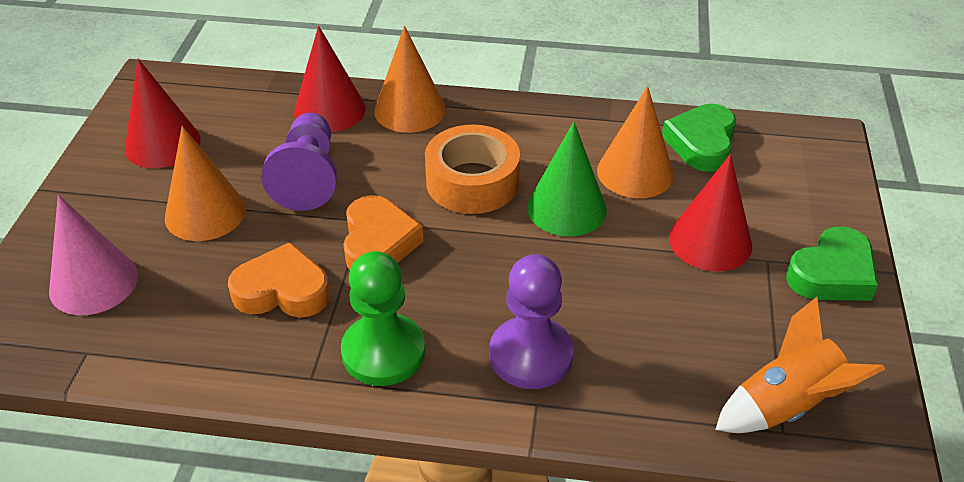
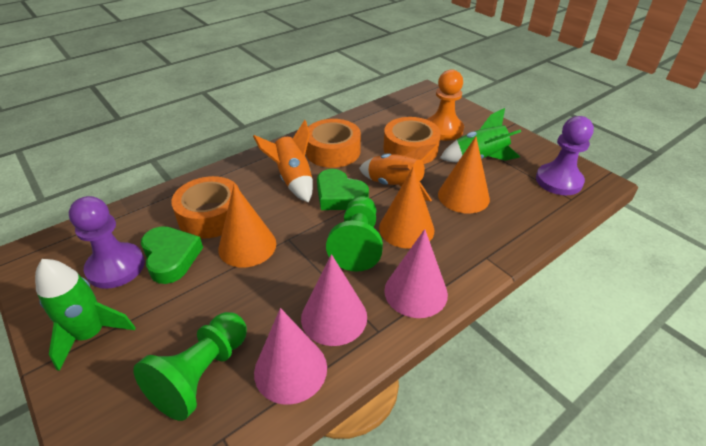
green cone: [527,122,607,237] = 1 -> none = 0
green pawn: [341,251,425,386] = 1 -> [133,312,247,421] [326,196,383,272] = 2
green rocket: none = 0 -> [35,259,136,371] [440,108,521,162] = 2
orange heart: [228,242,330,318] [343,195,423,269] = 2 -> none = 0
orange pawn: none = 0 -> [427,69,464,141] = 1
orange rocket: [715,297,885,433] = 1 -> [253,120,313,203] [359,144,438,202] = 2
orange tape: [425,125,520,214] = 1 -> [171,176,239,239] [306,119,361,168] [383,117,441,164] = 3
pink cone: [49,195,138,315] = 1 -> [254,308,327,405] [301,254,367,346] [384,229,448,318] = 3
red cone: [125,59,200,168] [294,26,366,132] [669,154,752,272] = 3 -> none = 0

